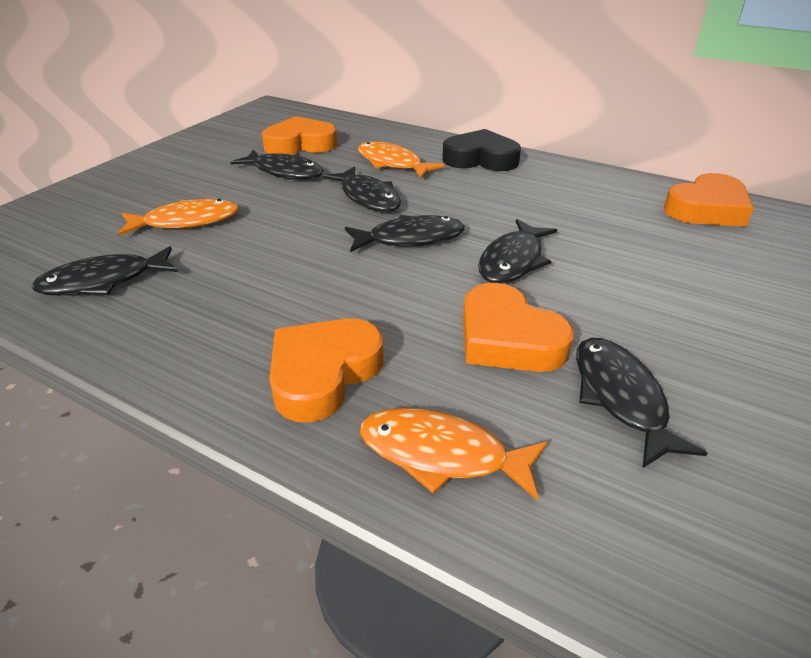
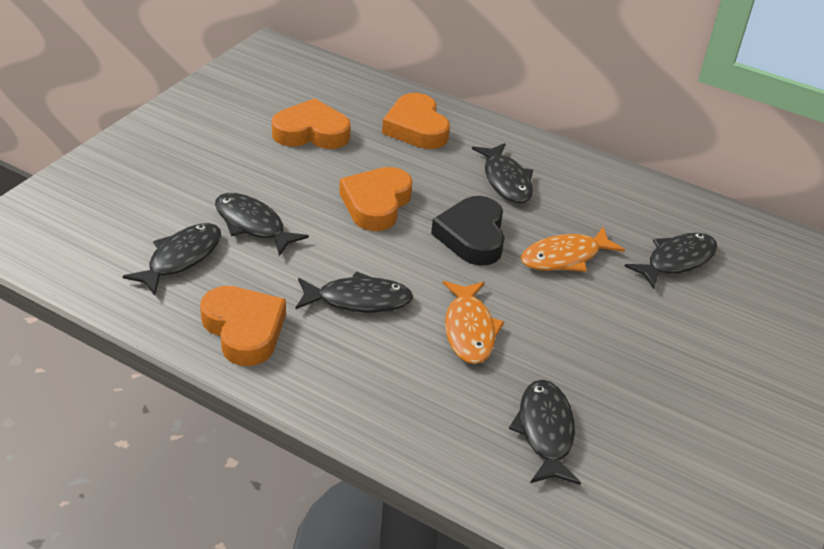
orange fish: [118,199,239,236] [358,141,444,179] [360,408,548,501] = 3 -> [443,281,504,364] [521,227,625,272] = 2

